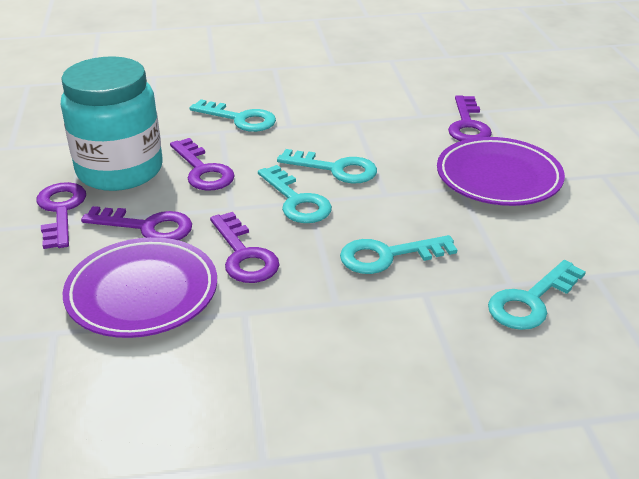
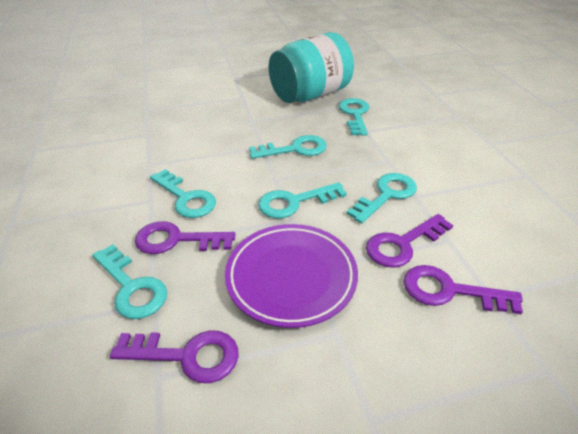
purple key: [37,182,86,249] [81,206,192,240] [170,138,235,191] [210,212,279,283] [448,95,492,141] = 5 -> [110,330,239,383] [135,221,236,254] [366,214,453,268] [404,265,523,314] = 4
purple plate: [63,237,217,338] [437,137,565,206] = 2 -> [225,224,358,328] = 1
turquoise key: [190,99,276,132] [258,165,332,223] [277,149,377,184] [340,235,457,274] [488,260,586,330] = 5 -> [92,244,167,319] [150,169,216,218] [249,135,327,159] [258,182,347,219] [339,98,369,136] [347,173,417,224] = 6

